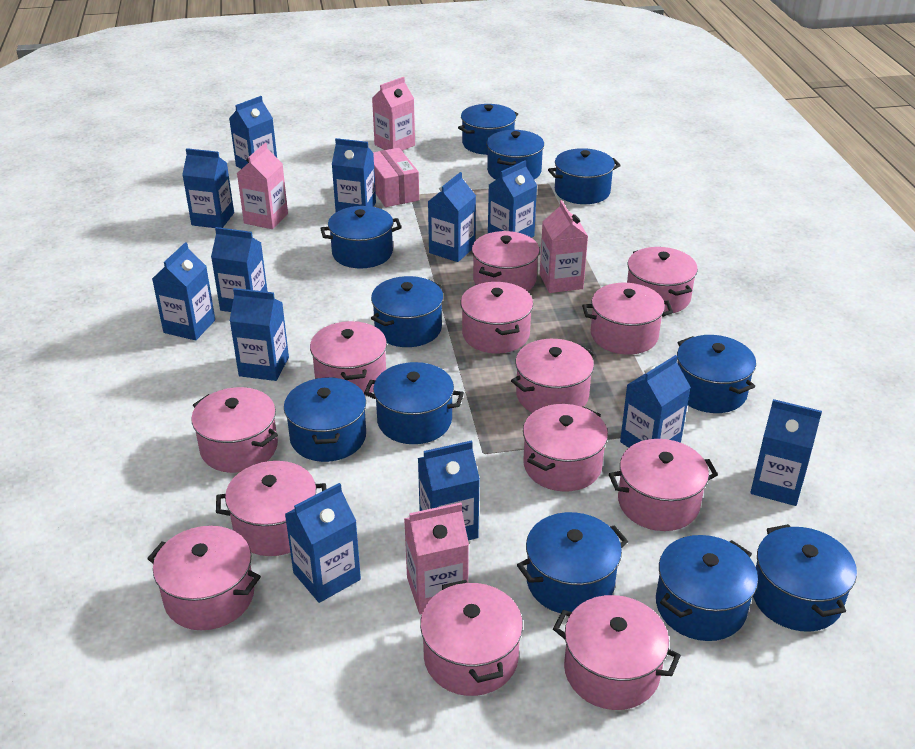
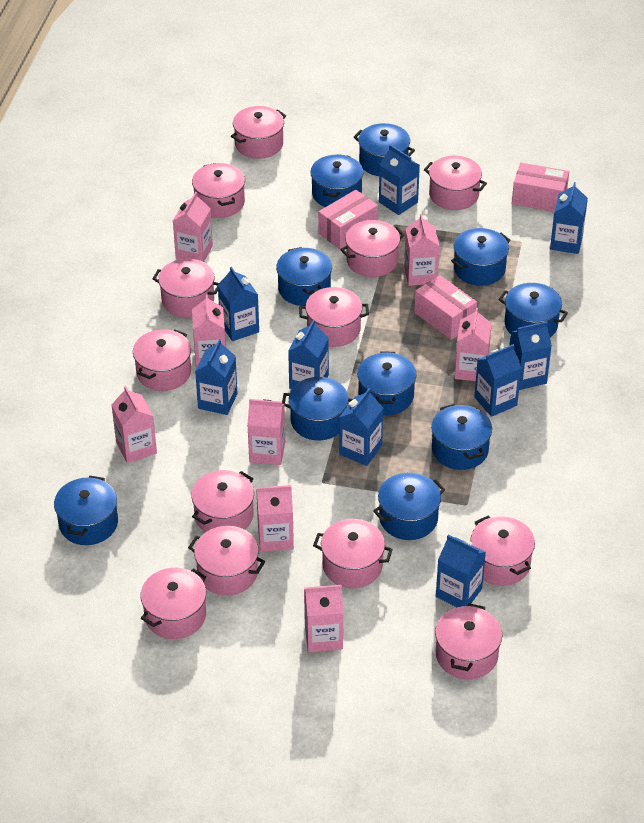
blue carton: [152,242,215,341] [182,148,234,228] [211,227,268,312] [229,96,277,169] [230,288,289,381] [285,483,361,603] [332,138,376,212] [418,440,480,540] [428,172,476,262] [488,161,537,238] [620,355,691,448] [750,399,822,506] = 12 -> [195,339,237,415] [218,267,259,341] [288,320,329,389] [339,388,383,466] [379,145,420,215] [436,535,486,607] [474,344,521,417] [509,321,552,390] [550,182,588,254] = 9
blue pot: [284,377,366,462] [320,206,402,269] [364,362,464,444] [371,276,443,347] [458,104,518,155] [486,130,544,180] [517,512,628,613] [548,148,621,204] [656,535,758,641] [677,335,756,413] [753,524,857,632] = 11 -> [54,476,118,545] [276,247,332,306] [282,377,353,440] [310,154,364,207] [354,123,415,176] [357,351,416,415] [373,473,445,540] [431,404,492,470] [451,228,511,286] [499,283,568,337] = 10
pink box: [373,148,419,207] = 1 -> [318,190,378,249] [414,275,477,340] [512,163,569,212] = 3
pink carton: [237,143,288,229] [372,77,415,151] [404,503,469,614] [540,200,588,293] = 4 -> [111,386,157,463] [173,192,213,262] [192,294,226,368] [247,399,285,465] [256,485,294,552] [304,585,343,652] [404,214,439,286] [455,308,492,381] = 8

